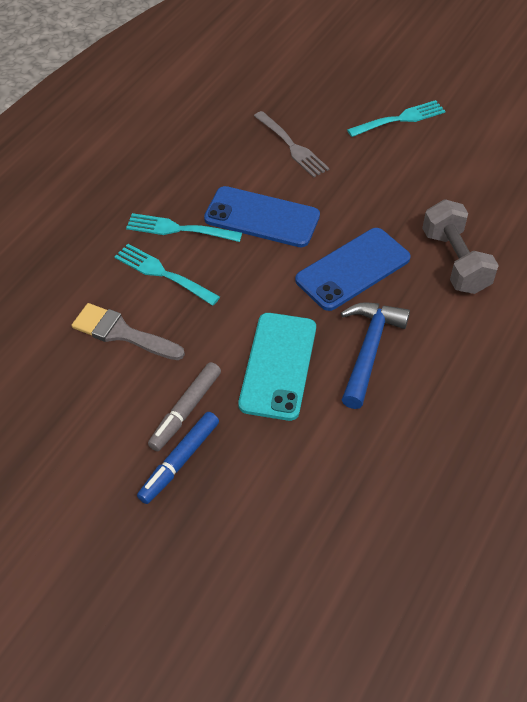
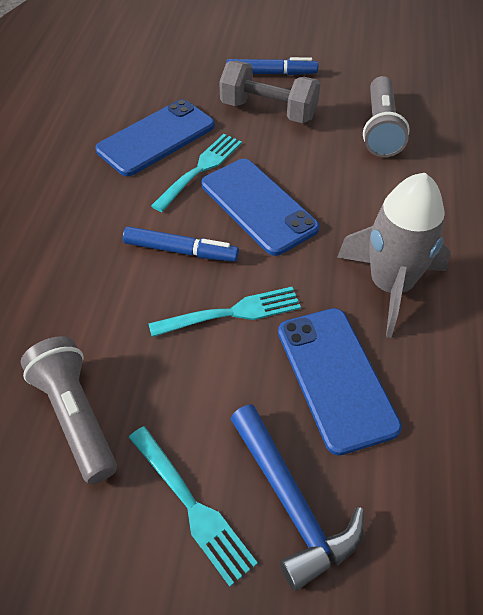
blue marker: [137,412,219,504] = 1 -> [123,226,239,262] [226,57,318,75] = 2
blue phone: [204,186,320,247] [295,228,411,311] = 2 -> [96,99,215,176] [201,159,320,256] [278,308,402,456] = 3
grey brush: [72,303,185,360] = 1 -> none = 0
grey flashlight: none = 0 -> [21,336,117,484] [363,76,410,157] = 2
grey fork: [254,111,330,178] = 1 -> none = 0
grey marker: [148,362,221,451] = 1 -> none = 0
grey rocket: none = 0 -> [337,173,451,338] = 1
turquoise phone: [238,313,316,421] = 1 -> none = 0

